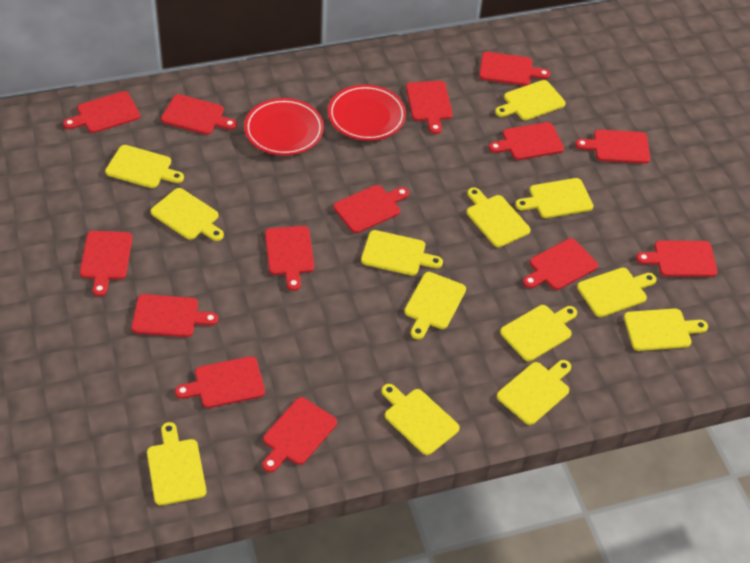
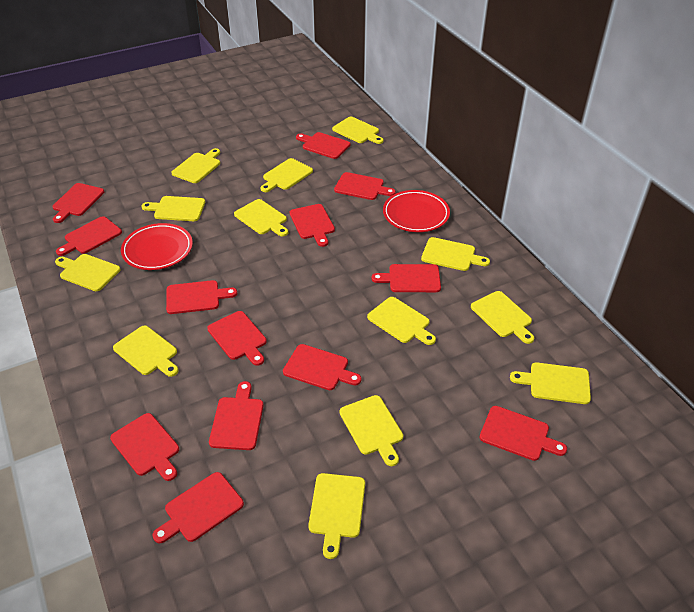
red cutting board: [63,91,140,133] [80,231,132,296] [132,294,218,337] [161,94,237,135] [175,356,265,408] [262,397,337,472] [265,226,314,291] [334,185,409,233] [406,81,453,134] [479,52,550,86] [489,122,564,160] [523,238,598,290] [575,130,650,163] [636,240,717,277] = 14 -> [53,183,104,223] [56,216,122,256] [110,413,179,481] [153,472,244,543] [166,280,237,314] [207,311,267,366] [209,381,264,450] [283,344,362,390] [290,204,335,247] [296,132,351,159] [334,172,396,200] [371,264,441,292] [480,406,567,461] = 13

